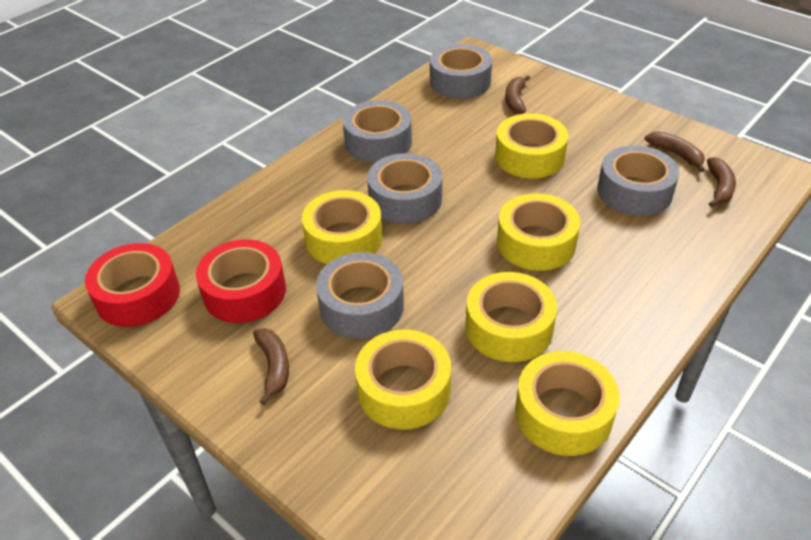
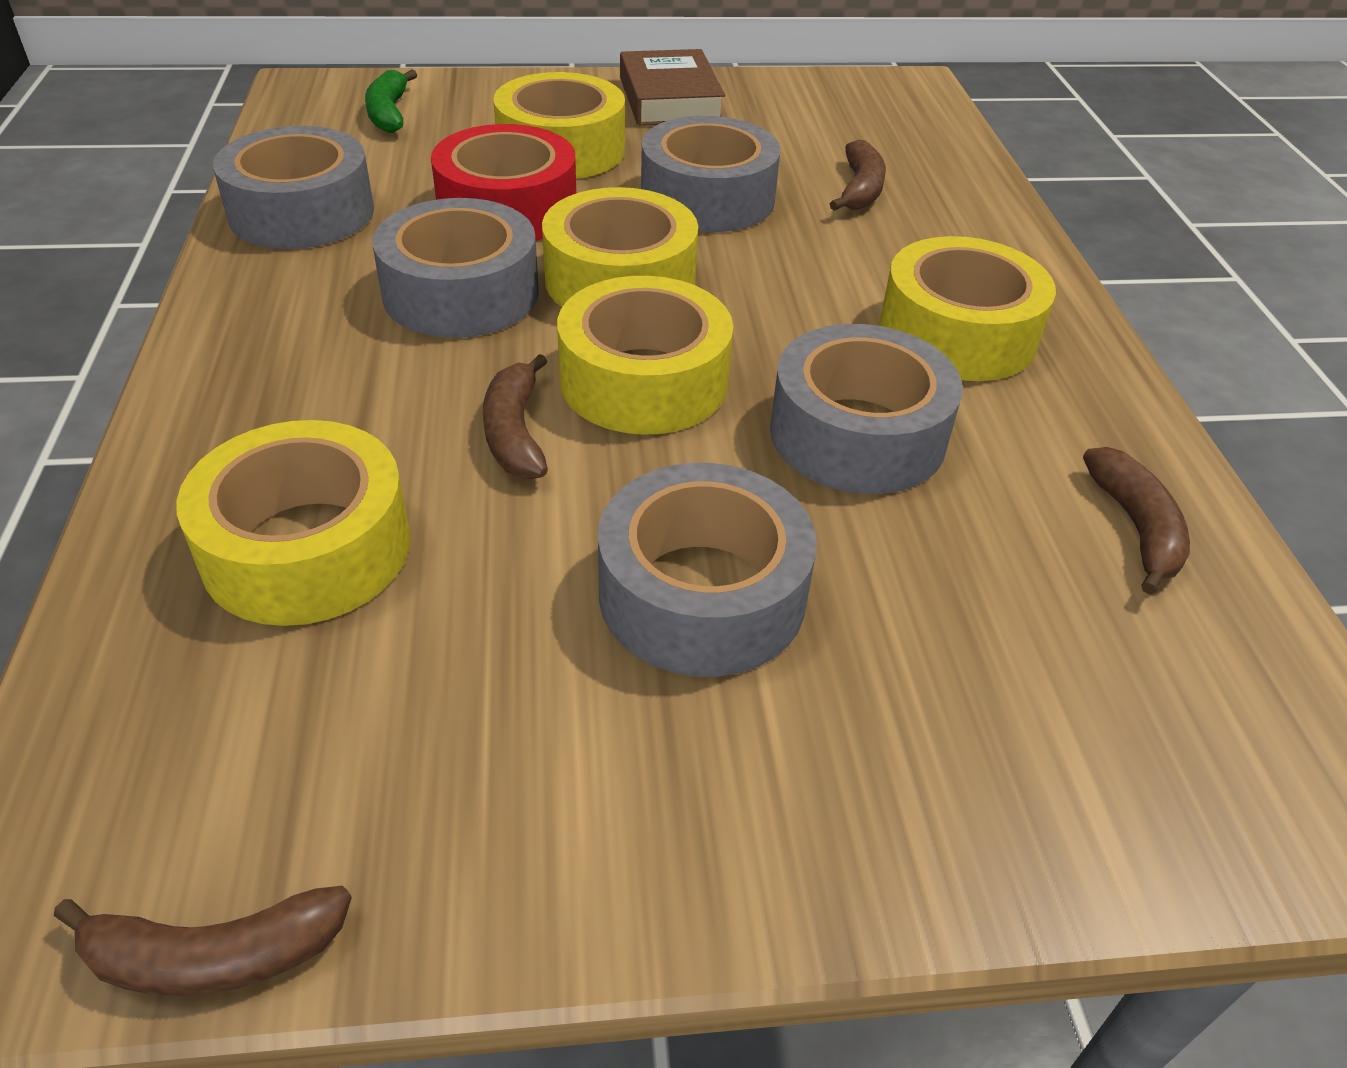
brown book: none = 0 -> [620,49,725,126] = 1
green banana: none = 0 -> [365,70,417,133] = 1
red tape: [85,243,180,327] [196,239,286,323] = 2 -> [431,124,576,241] = 1
yellow tape: [302,190,382,264] [355,330,451,429] [465,272,557,362] [495,113,568,179] [497,193,580,271] [515,351,620,456] = 6 -> [176,420,410,626] [494,72,625,179] [542,187,698,307] [557,276,733,435] [879,236,1056,381] = 5

